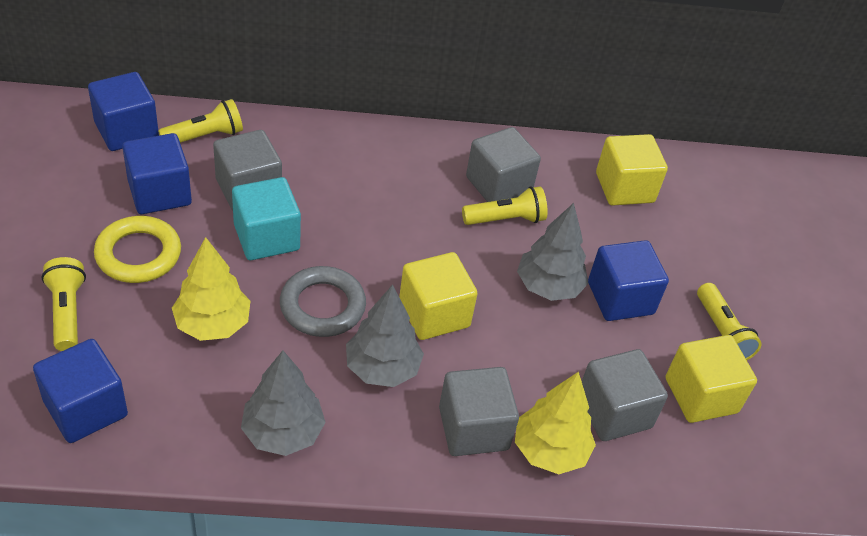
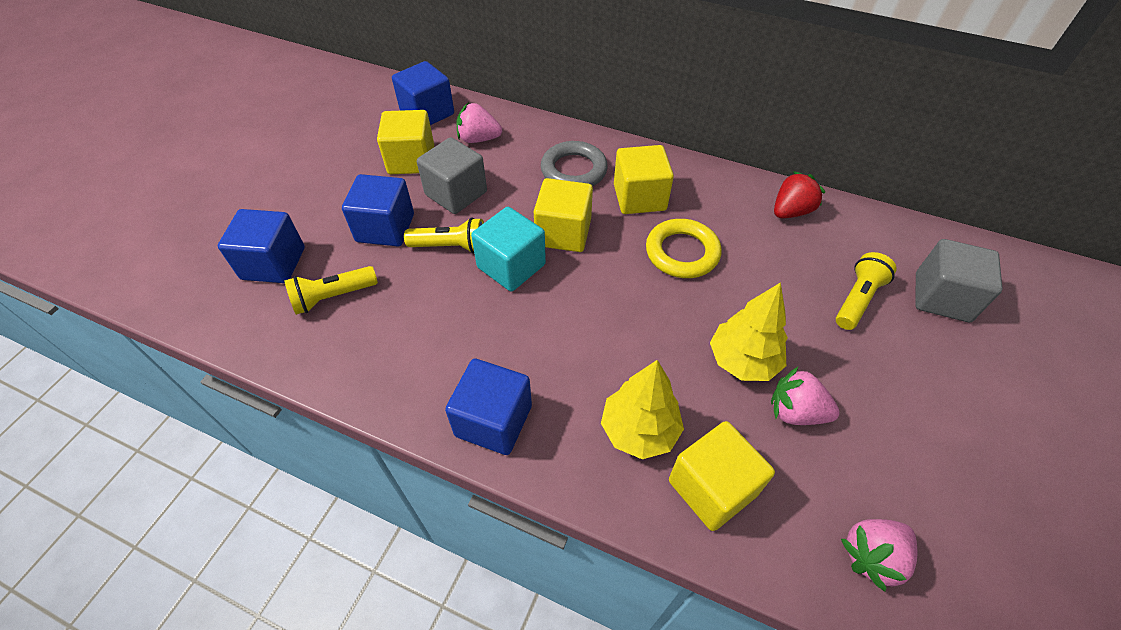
grey cube: [213,130,282,210] [439,367,519,456] [466,127,541,202] [582,349,668,441] = 4 -> [417,137,487,214] [915,239,1003,322] = 2
grey tree: [241,350,326,456] [346,284,424,387] [517,203,589,301] = 3 -> none = 0
pink strawberry: none = 0 -> [457,103,502,143] [771,367,840,425] [841,519,917,592] = 3
red strawberry: none = 0 -> [774,171,825,218] = 1
yellow cube: [399,252,478,340] [596,134,668,206] [666,335,757,423] = 3 -> [377,110,434,174] [534,178,593,252] [614,145,674,214] [669,421,775,531] = 4
yellow flashlight: [42,257,86,351] [158,99,243,143] [462,186,548,225] [697,283,761,360] = 4 -> [284,266,378,315] [404,218,484,254] [836,252,897,330] = 3

